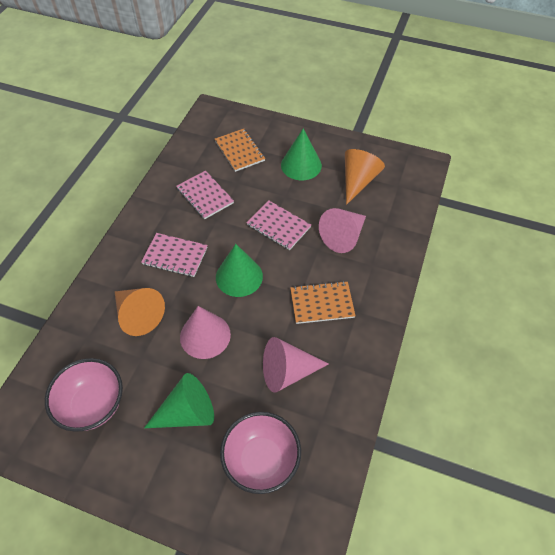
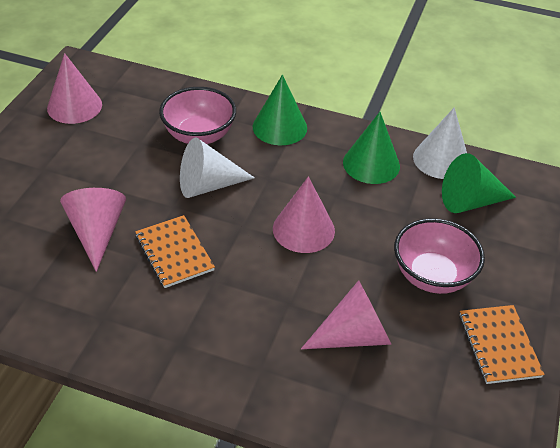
orange cone: [115,288,165,336] [345,149,385,205] = 2 -> none = 0
pink cone: [180,306,231,359] [263,337,329,393] [319,208,366,253] = 3 -> [47,53,102,124] [60,188,126,272] [273,176,335,253] [301,280,392,349] = 4
pink notebook: [141,233,208,277] [176,171,234,219] [246,200,311,250] = 3 -> none = 0
white cone: none = 0 -> [180,138,255,198] [413,107,467,179] = 2

